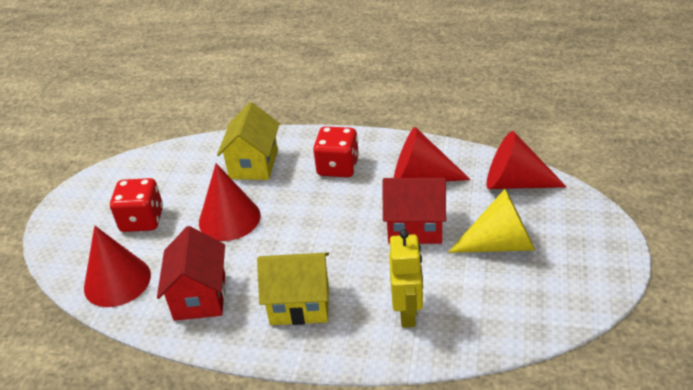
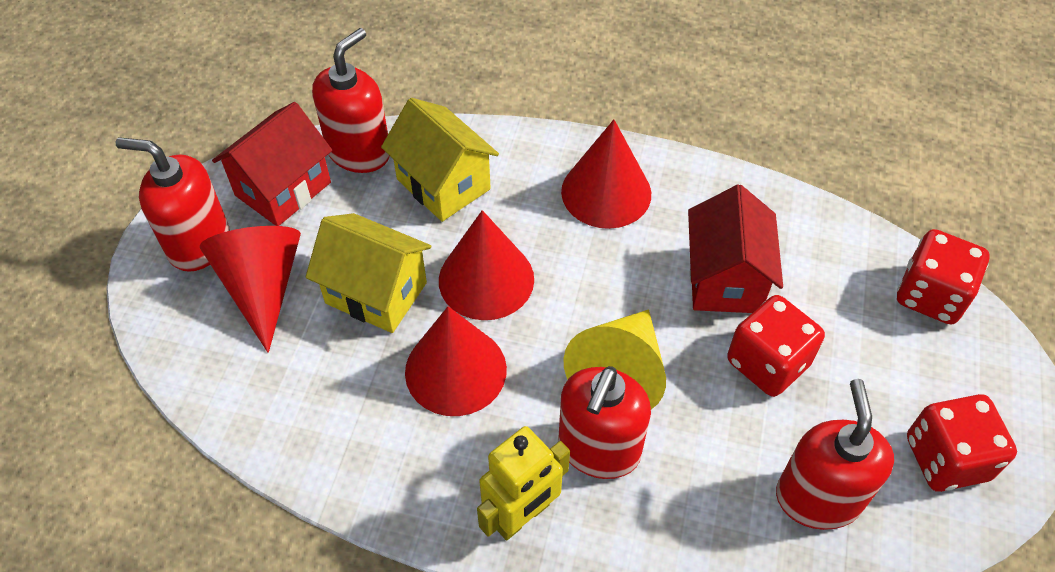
red dice: [110,178,163,232] [313,126,359,178] = 2 -> [727,295,825,397] [897,229,990,325] [907,394,1017,492] = 3
red soap dispenser: none = 0 -> [116,137,229,272] [312,28,390,173] [559,366,651,479] [776,379,894,530] = 4

